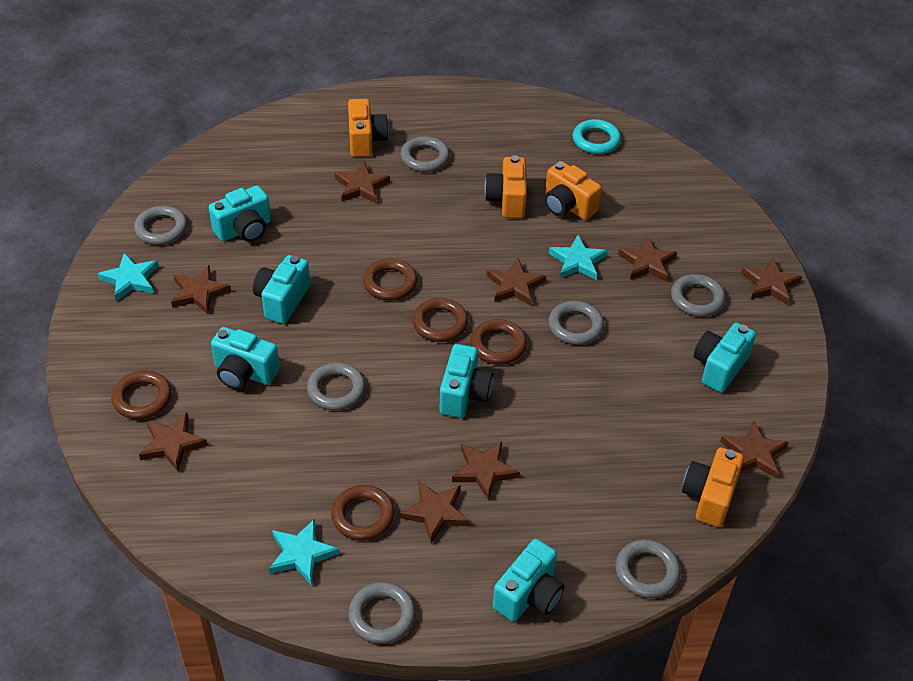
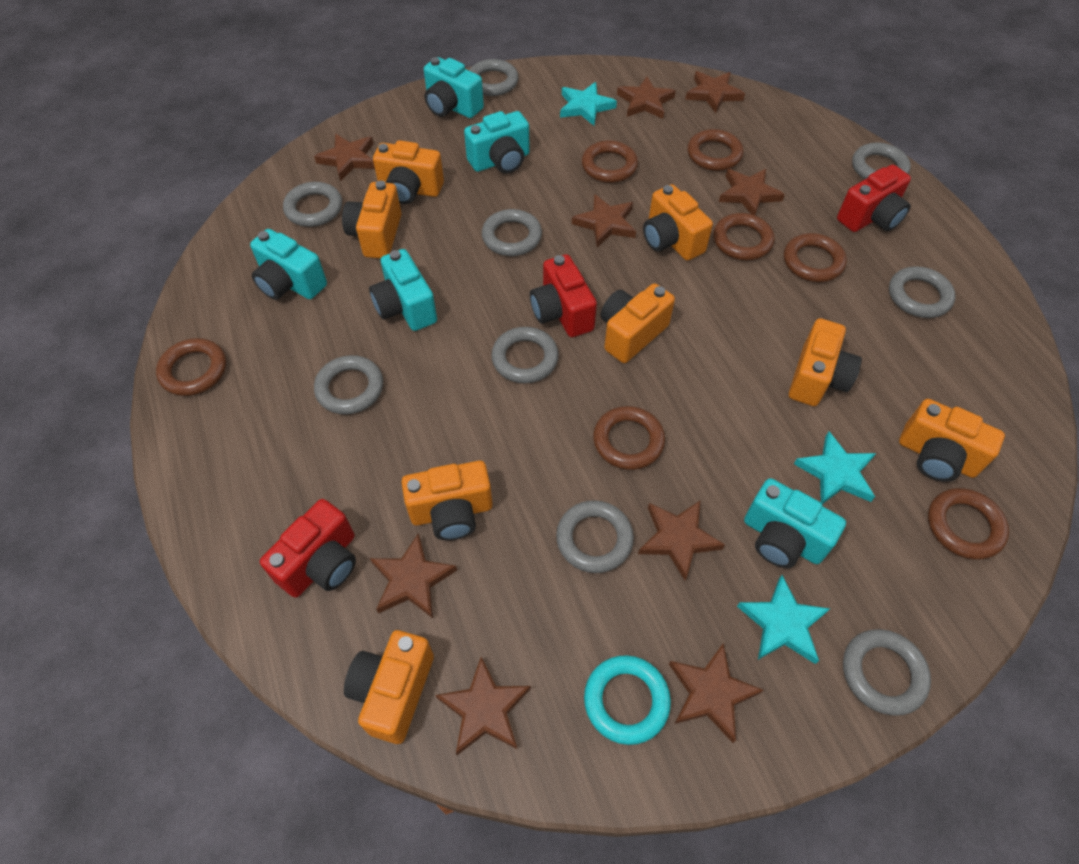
brown ring: [111,371,172,419] [331,485,395,541] [363,259,417,301] [412,298,468,342] [471,319,527,365] = 5 -> [156,338,226,396] [582,140,638,183] [593,406,665,470] [687,129,744,171] [713,213,774,260] [784,233,847,282] [928,488,1009,560] = 7
grey ring: [134,206,187,245] [307,362,365,411] [348,582,416,644] [400,136,450,172] [548,301,604,345] [615,539,681,598] [671,274,725,317] = 7 -> [283,182,342,227] [314,355,383,415] [469,59,519,96] [482,209,542,256] [491,327,559,383] [556,500,634,573] [843,629,931,716] [852,142,911,179] [889,266,956,318] = 9
orange camera: [348,99,389,157] [484,155,527,218] [545,161,602,220] [682,447,744,527] = 4 -> [342,181,401,258] [344,630,434,744] [373,140,444,204] [401,461,493,540] [600,283,675,363] [643,184,713,261] [789,318,862,406] [899,399,1005,482] = 8
red camera: none = 0 -> [260,499,356,598] [530,254,597,337] [837,164,911,232] = 3
turquoise camera: [209,185,271,242] [211,327,280,389] [253,255,310,324] [439,344,493,418] [493,539,565,622] [694,323,756,393] = 6 -> [250,229,327,300] [369,249,437,331] [424,57,484,118] [464,111,530,173] [744,478,846,568] = 5

